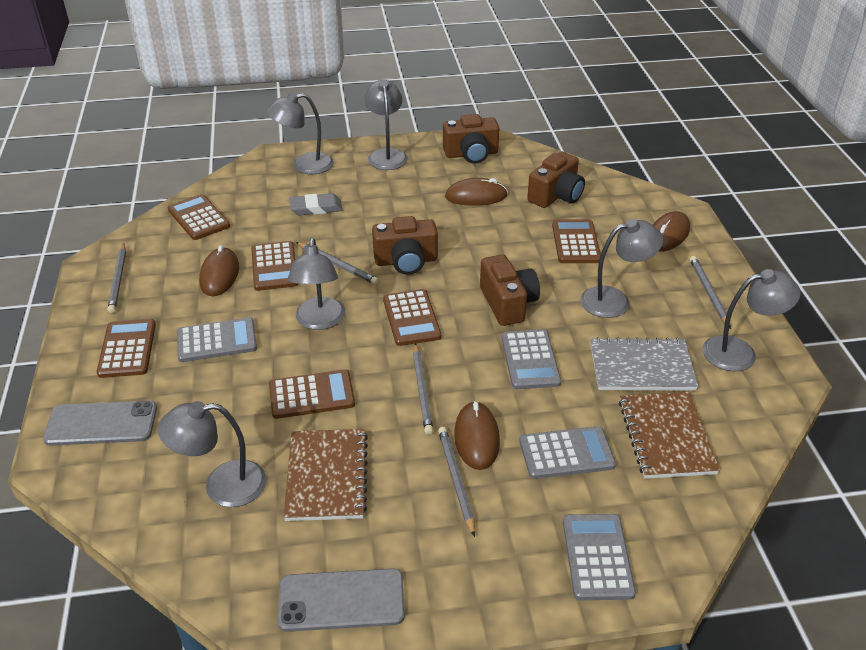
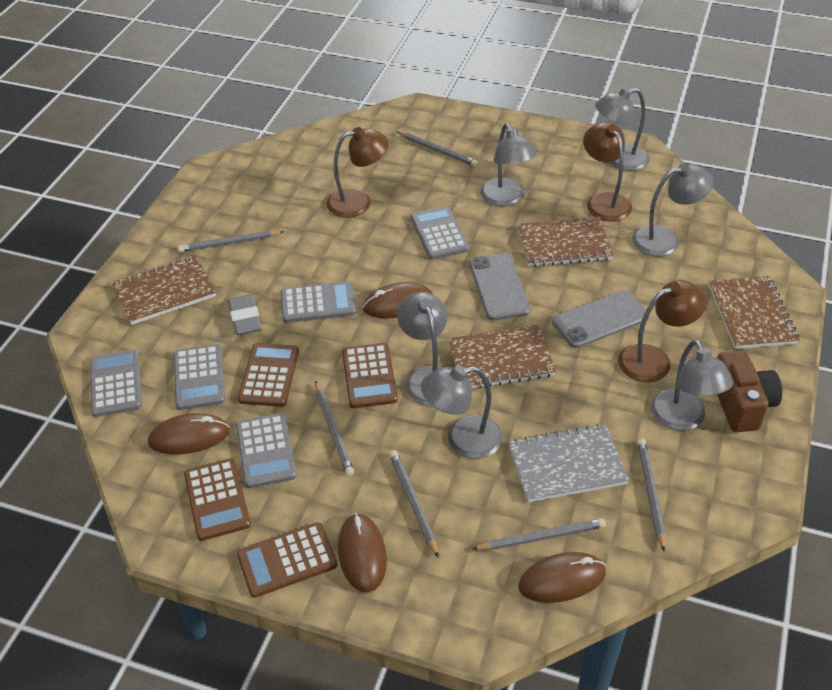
brown calculator: [97,319,156,378] [167,194,230,240] [251,241,298,291] [269,369,355,419] [383,289,441,346] [552,219,601,263] = 6 -> [184,458,251,541] [237,522,338,598] [238,343,299,407] [342,343,398,408] = 4
brown camera: [372,216,438,275] [443,114,499,164] [480,255,540,326] [527,152,585,208] = 4 -> [717,350,782,432] = 1
brown lamp: none = 0 -> [327,127,389,218] [583,122,632,222] [618,280,707,382] = 3
brown notebook: [283,429,368,521] [619,392,720,479] = 2 -> [113,255,216,325] [448,324,556,389] [518,217,613,267] [709,276,800,349] = 4
grey calculator: [177,317,257,362] [501,329,561,389] [519,426,616,479] [563,514,636,600] = 4 -> [90,349,142,417] [174,344,225,410] [236,413,297,488] [281,281,356,323] [411,206,470,260] = 5
grey pencil: [108,243,126,313] [296,242,379,285] [413,343,433,435] [438,427,475,537] [690,256,731,329] = 5 -> [178,230,284,252] [315,381,354,476] [389,450,439,558] [397,131,478,167] [472,518,606,550] [637,438,666,551] = 6

